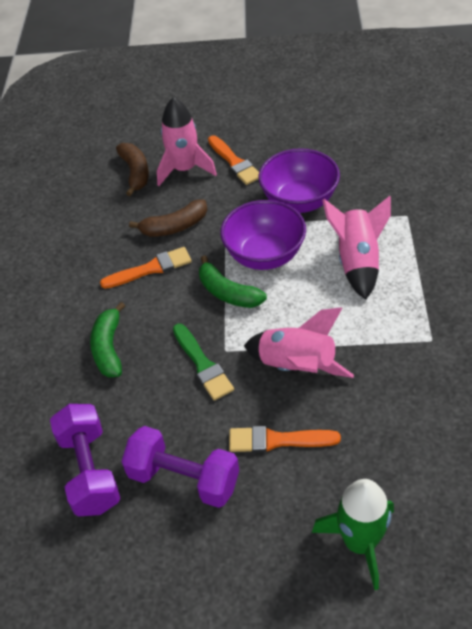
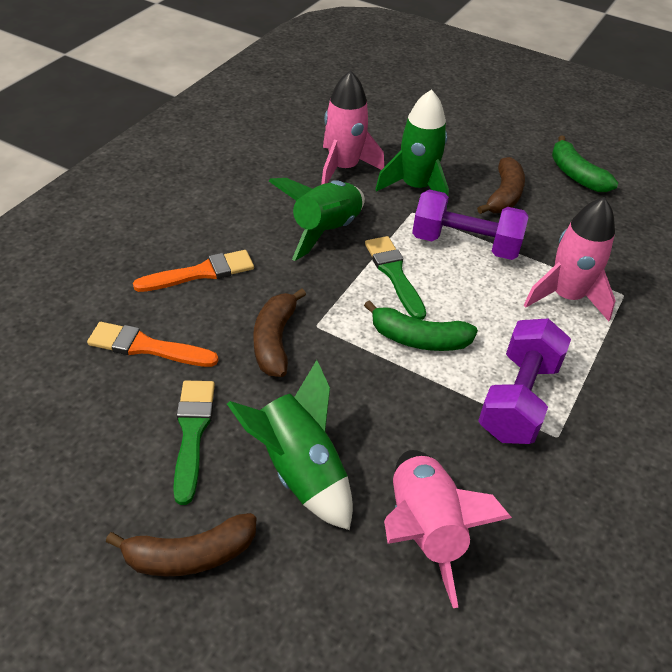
brown banana: [116,143,149,196] [129,199,207,237] = 2 -> [106,513,256,577] [253,288,306,377] [477,157,525,214] = 3
green brush: [173,324,234,400] = 1 -> [173,381,215,505] [365,236,426,320] = 2
green rocket: [312,479,394,590] = 1 -> [227,360,353,530] [269,178,365,261] [375,89,449,208] = 3
orange brush: [100,247,192,289] [208,135,259,185] [229,426,341,453] = 3 -> [87,322,218,367] [133,250,254,292] = 2
purple bowl: [220,200,306,270] [259,148,340,213] = 2 -> none = 0

